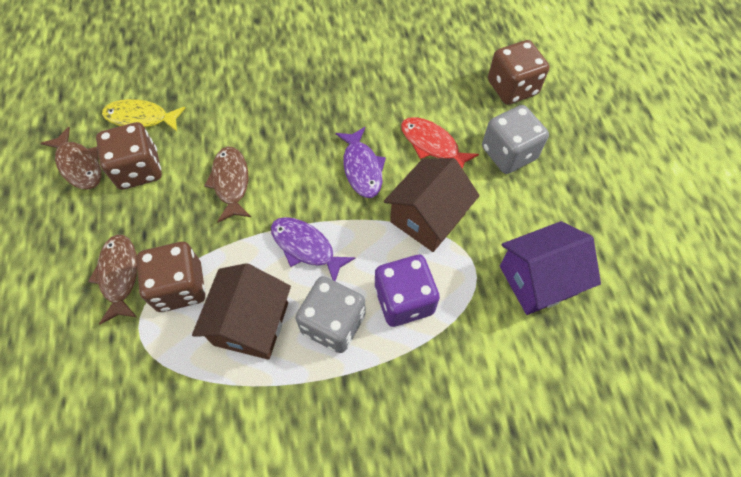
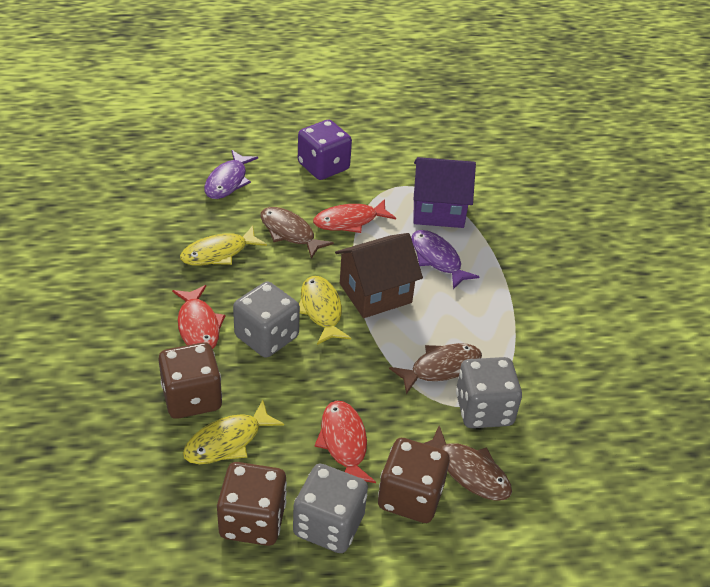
brown house: [192,263,291,360] [384,158,480,252] = 2 -> [335,233,423,318] = 1
grey dice: [295,276,366,353] [482,105,549,174] = 2 -> [233,281,300,358] [293,463,368,553] [456,357,522,428] = 3
red fish: [401,117,479,169] = 1 -> [172,285,225,349] [313,199,396,233] [314,401,376,483] = 3
yellow fish: [102,99,185,132] = 1 -> [180,226,267,266] [183,400,284,464] [299,276,351,345] = 3

